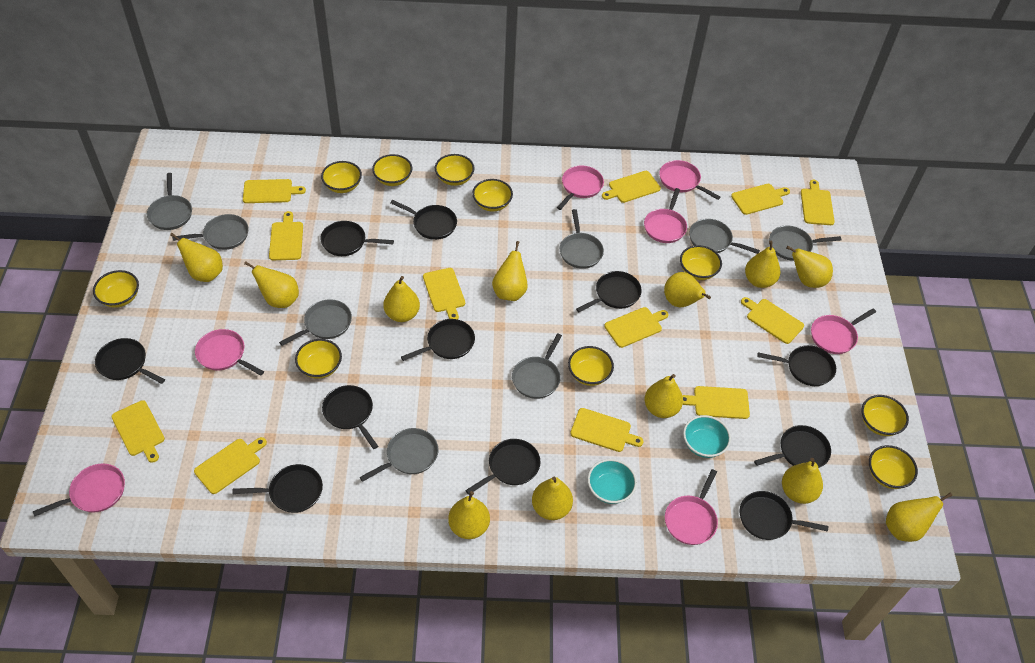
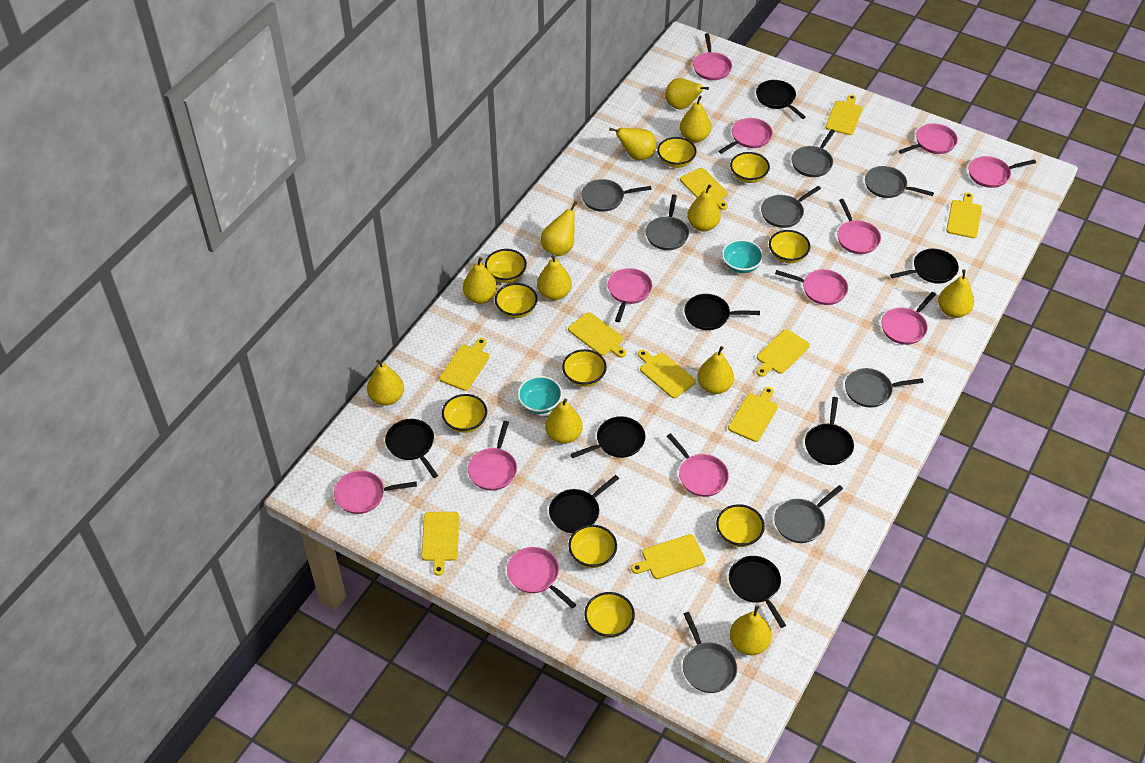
black pan: [95,338,165,384] [233,464,323,513] [321,221,394,256] [322,385,378,449] [390,200,457,240] [401,319,475,361] [465,439,540,495] [576,271,642,312] [740,491,828,540] [754,425,831,468] [757,345,836,386] = 11 -> [385,419,438,478] [549,475,619,533] [570,416,646,458] [684,294,760,330] [729,556,786,628] [756,80,806,119] [805,397,854,465] [890,249,959,284] = 8
pink pan: [33,464,125,517] [195,329,264,376] [557,166,604,210] [644,188,687,243] [659,160,720,200] [665,469,718,545] [811,308,876,354] = 7 -> [334,471,417,514] [468,421,517,491] [507,547,576,608] [608,268,652,322] [667,433,729,497] [693,33,732,80] [718,118,773,154] [775,269,848,305] [837,199,881,254] [882,292,936,345] [898,123,958,154] [969,156,1036,188] = 12
yellow cutting board: [111,400,165,463] [194,437,267,494] [243,179,306,203] [269,211,303,260] [423,268,465,320] [570,408,643,452] [602,171,661,203] [604,307,669,348] [682,386,750,419] [731,184,790,215] [741,297,804,344] [801,180,835,225] = 12 -> [421,512,459,576] [439,338,490,391] [568,312,626,358] [631,534,706,579] [638,350,696,398] [680,168,728,210] [728,387,778,442] [757,329,810,377] [825,95,863,135] [946,192,982,238] = 10

